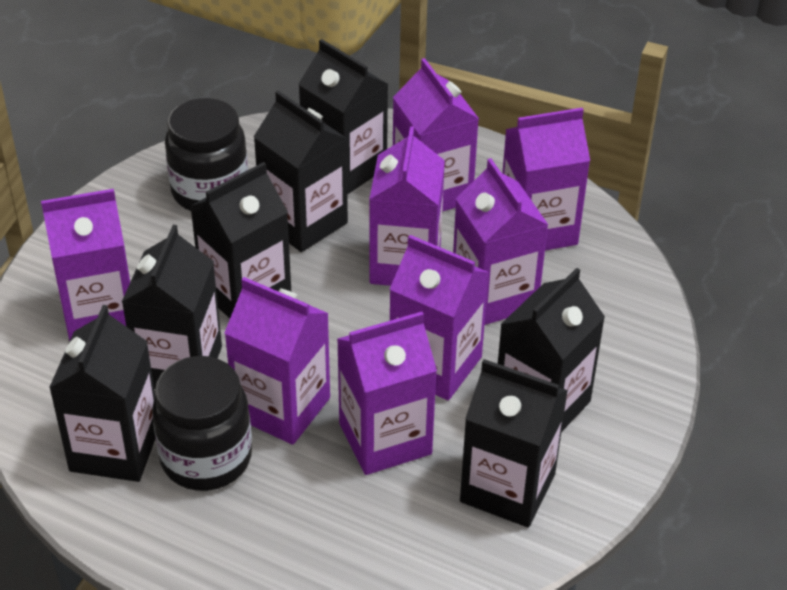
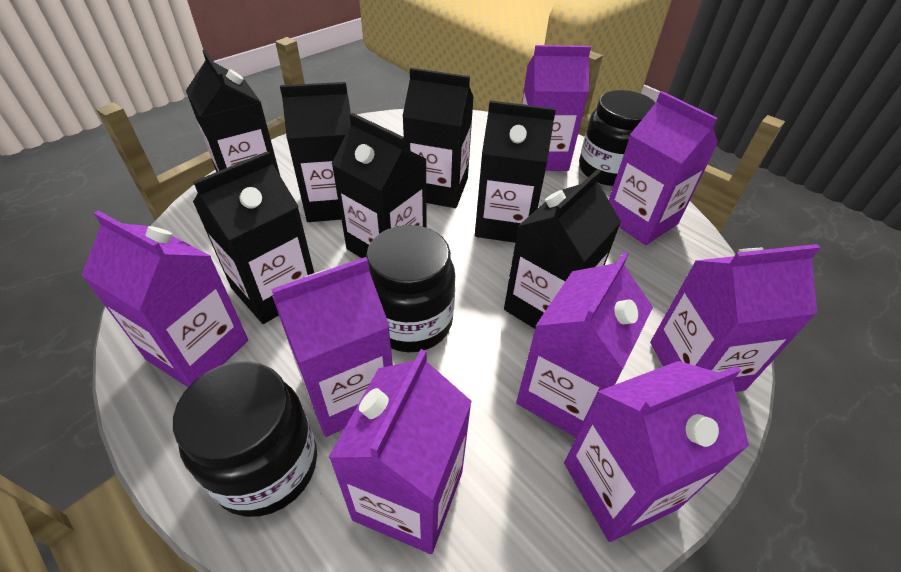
black jar: [152,356,252,491] [165,98,248,211] = 2 -> [173,361,317,517] [366,225,455,352] [579,90,655,186] = 3

